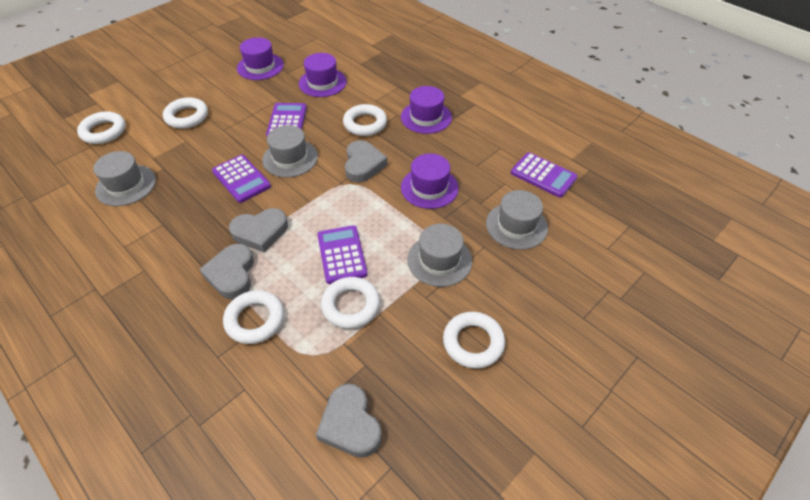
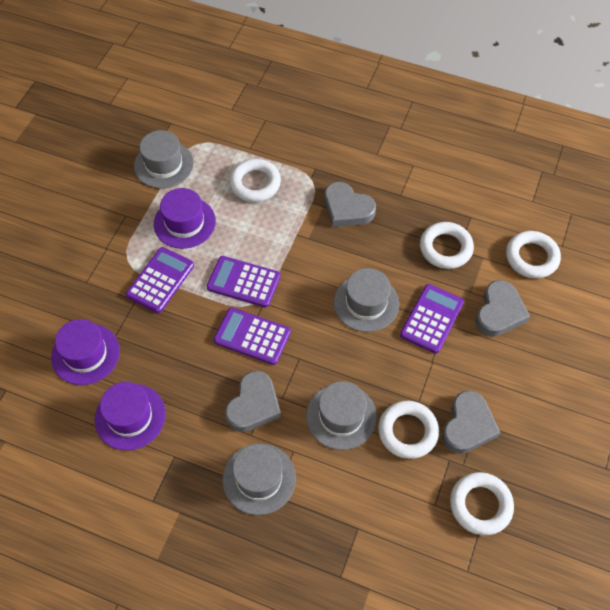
purple hat: [237,37,284,80] [299,53,347,97] [401,86,452,134] [401,153,459,209] = 4 -> [51,319,120,385] [95,382,166,450] [154,188,216,249] = 3
white ring: [77,111,125,144] [163,97,208,129] [223,290,284,344] [321,277,380,329] [343,104,387,136] [443,312,505,369] = 6 -> [229,159,281,202] [378,401,439,459] [420,222,474,269] [450,472,514,535] [506,231,561,278] = 5

